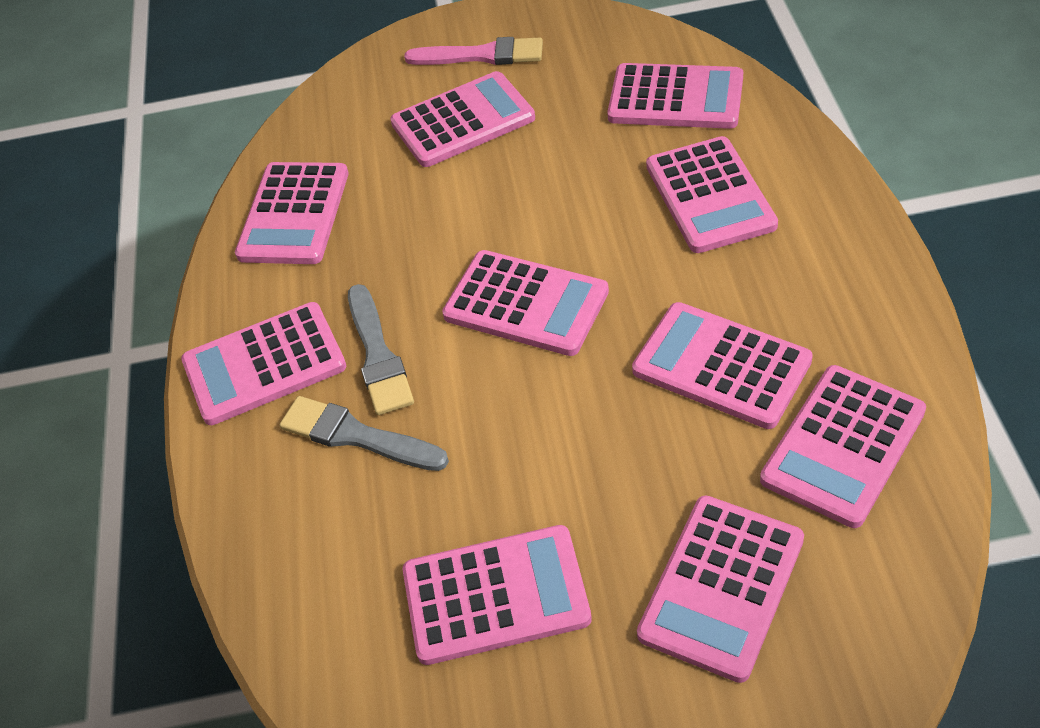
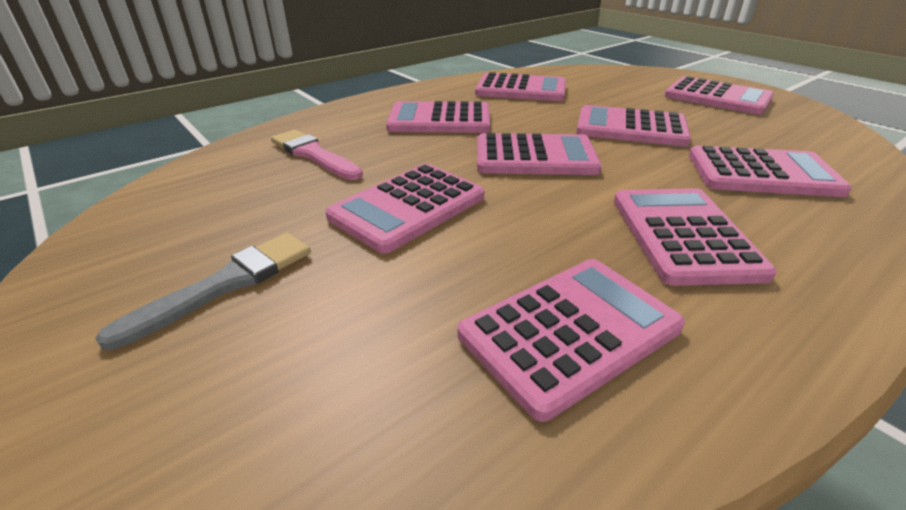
grey brush: [279,396,449,471] [348,284,414,415] = 2 -> [95,233,311,350] = 1
pink calculator: [181,302,346,425] [235,162,349,264] [390,71,535,167] [403,525,592,665] [442,250,609,356] [607,63,743,129] [632,302,813,429] [637,496,804,683] [646,136,778,253] [760,365,926,528] = 10 -> [325,164,484,253] [386,101,490,133] [458,259,685,422] [475,72,566,101] [477,133,602,175] [576,105,691,146] [614,188,777,286] [664,76,774,115] [689,146,852,197] = 9

